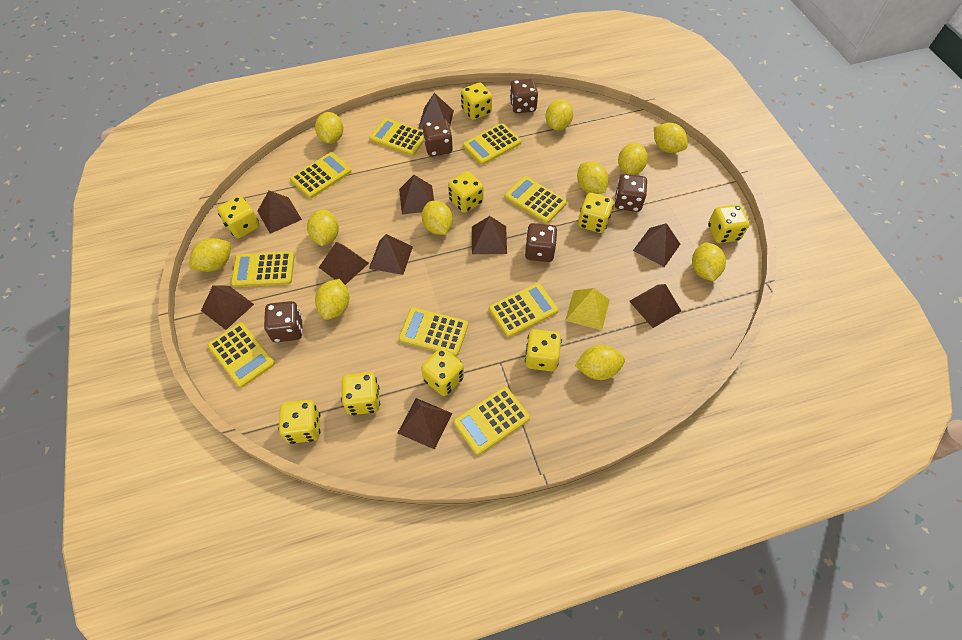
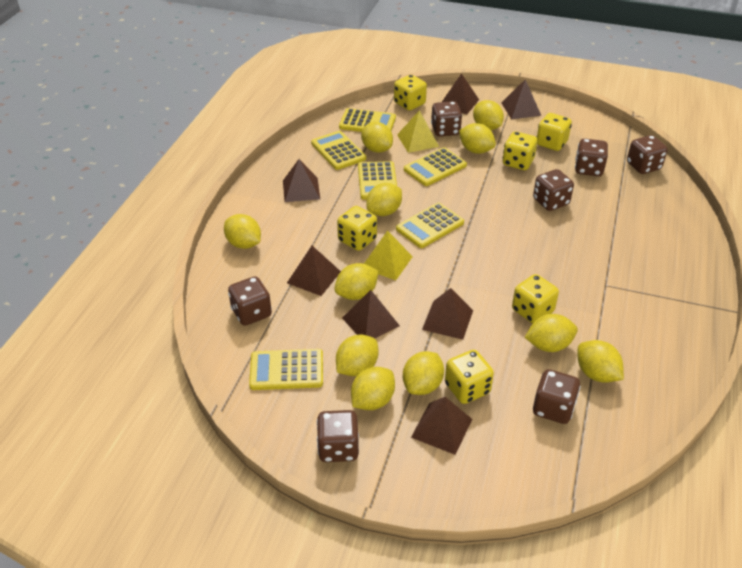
brown dice: [264,301,303,342] [423,119,453,156] [509,79,538,113] [525,223,558,262] [614,174,647,212] = 5 -> [228,276,272,326] [317,410,359,462] [431,101,462,136] [533,169,574,211] [533,369,581,424] [575,139,608,176] [627,135,668,174] = 7
brown pyramid: [201,285,254,330] [257,191,302,234] [319,242,369,285] [369,234,413,275] [398,398,452,449] [399,175,434,214] [418,93,454,129] [472,216,507,254] [629,284,681,328] [633,223,680,267] = 10 -> [283,159,320,202] [287,246,341,296] [342,290,400,338] [411,397,472,455] [422,288,473,340] [442,73,479,114] [501,79,541,119] = 7
yellow calculator: [207,322,275,388] [231,252,295,287] [290,152,352,199] [369,118,424,156] [399,307,468,356] [453,386,530,455] [463,123,521,165] [489,283,559,337] [505,176,567,224] = 9 -> [249,349,323,390] [311,131,366,170] [339,108,396,132] [358,161,397,200] [396,203,464,248] [404,147,467,186] = 6
yellow dice: [217,196,259,238] [278,400,320,444] [341,372,380,415] [421,348,464,396] [448,171,483,213] [461,82,492,120] [525,329,562,371] [578,193,614,233] [708,205,749,243] = 9 -> [337,206,377,251] [394,75,427,111] [445,350,494,404] [502,132,537,170] [512,274,559,323] [537,113,572,151] = 6
yellow pyramid: [565,288,610,330] = 1 -> [364,230,413,280] [397,110,439,153] = 2

